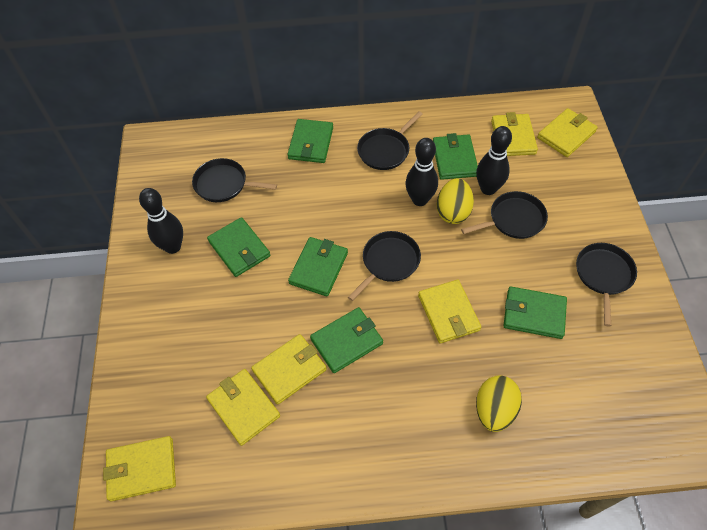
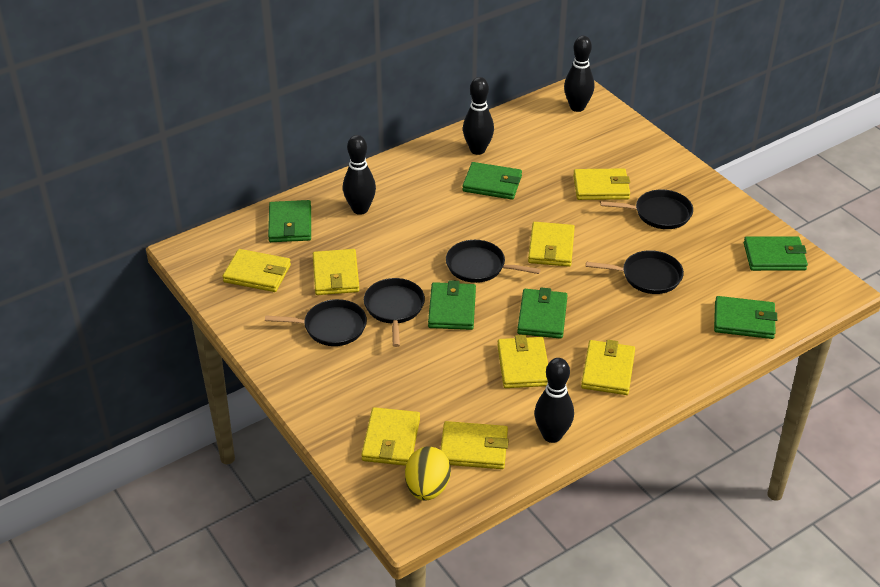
black bowling pin: [139,188,183,254] [405,138,438,206] [476,126,512,195] = 3 -> [343,135,376,215] [463,77,494,155] [534,358,574,443] [564,36,594,112] = 4
yellow egg: [437,178,474,224] [476,375,522,432] = 2 -> [405,447,451,501] = 1
yellow wallet: [103,436,176,501] [206,369,280,446] [251,334,327,405] [418,280,481,343] [491,112,538,156] [537,108,598,157] = 6 -> [222,249,291,292] [313,249,360,295] [361,407,420,466] [440,421,509,469] [497,335,548,388] [528,222,575,267] [573,168,630,200] [581,340,635,395] = 8

